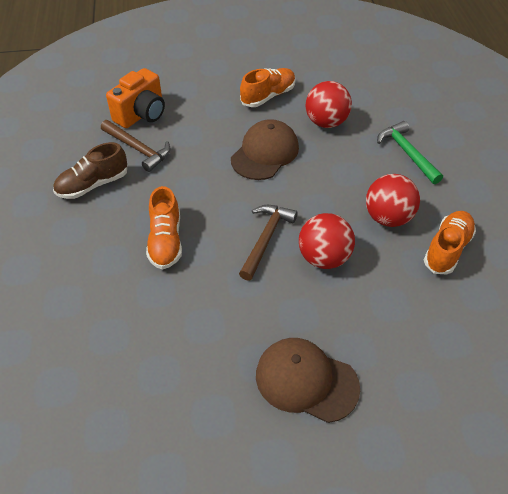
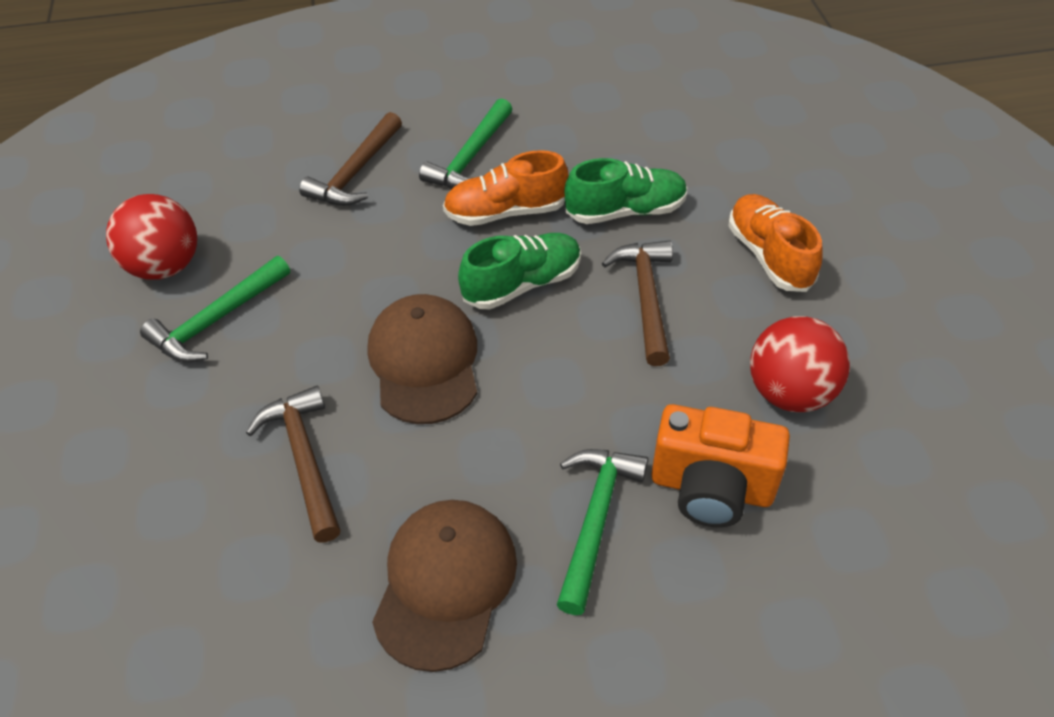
brown hammer: [101,120,171,172] [239,205,298,281] = 2 -> [246,386,341,542] [299,112,402,206] [602,240,673,366] = 3
brown shoe: [53,142,127,199] = 1 -> none = 0
green hammer: [377,121,443,184] = 1 -> [140,256,290,363] [419,98,512,189] [557,449,648,615] = 3
green shoe: none = 0 -> [458,233,581,310] [564,158,688,224] = 2
orange shoe: [146,186,182,269] [240,68,296,107] [424,211,476,275] = 3 -> [443,150,568,226] [728,194,823,292] = 2
red ball: [299,213,355,269] [306,81,352,128] [366,174,420,227] = 3 -> [106,194,197,280] [750,316,850,412] = 2

